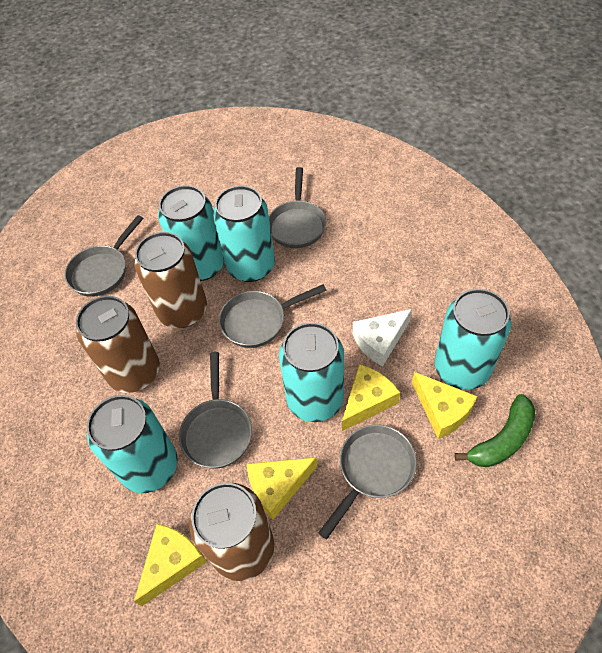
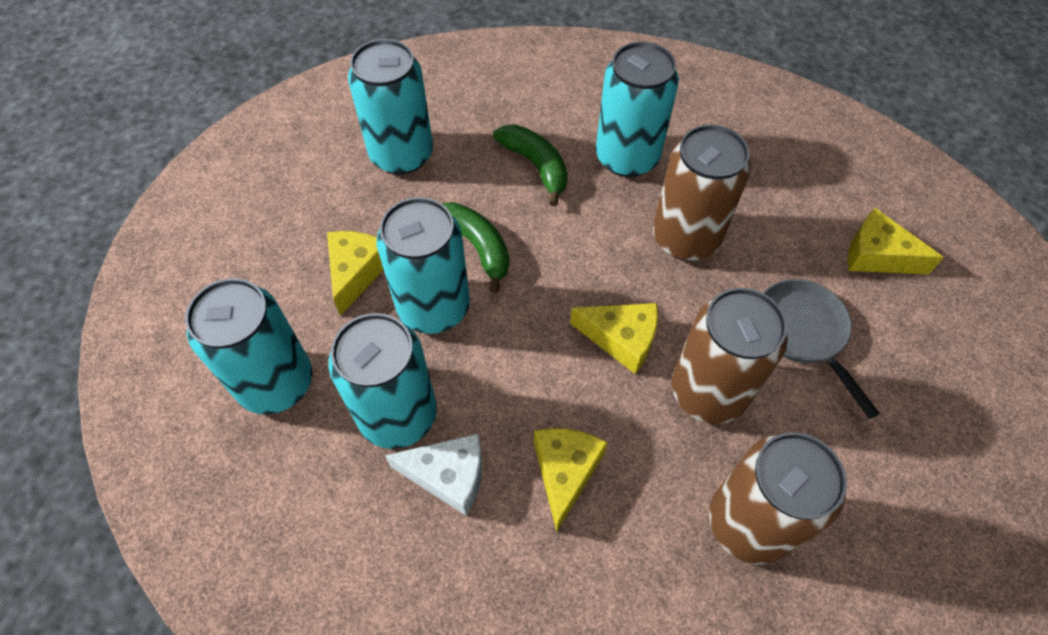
green banana: [455,394,535,467] = 1 -> [442,202,509,294] [493,124,568,206] = 2
grey pan: [65,215,143,297] [179,352,252,469] [219,284,327,348] [269,167,326,248] [318,425,417,539] = 5 -> [763,279,880,419] = 1

